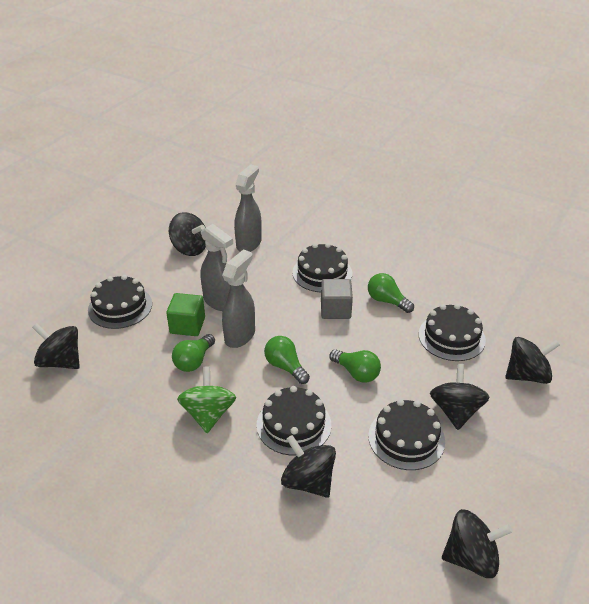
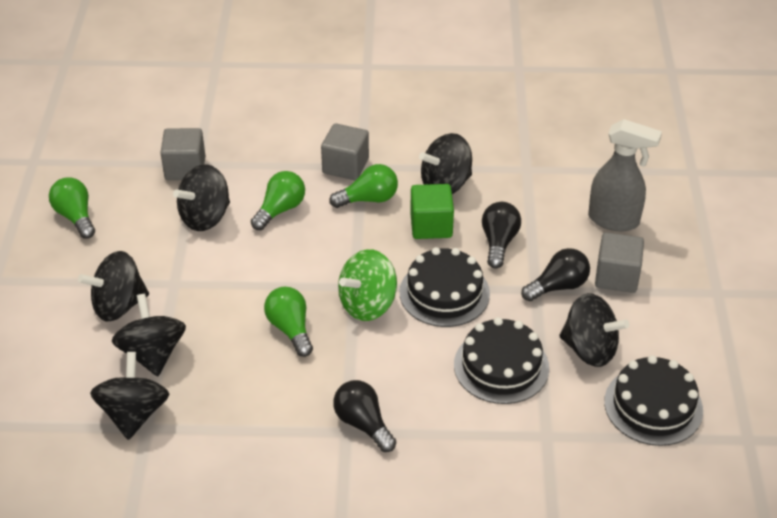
black cake: [88,275,152,329] [257,386,331,455] [292,243,352,292] [368,399,445,470] [419,304,486,361] = 5 -> [400,247,490,327] [454,317,549,404] [604,355,703,446] = 3
black light bulb: none = 0 -> [333,380,396,452] [482,202,521,269] [521,248,590,302] = 3
grey cube: [321,279,353,319] = 1 -> [160,128,205,180] [321,123,369,180] [595,232,644,293] = 3
grey spray bottle: [201,224,233,311] [222,249,255,348] [234,164,262,252] = 3 -> [588,119,662,231] = 1

